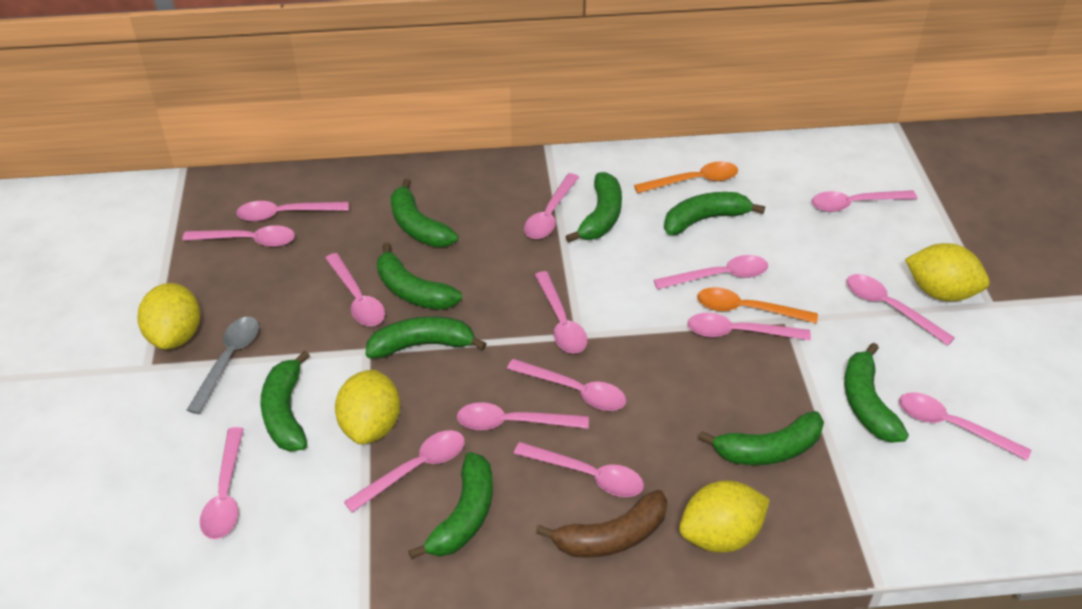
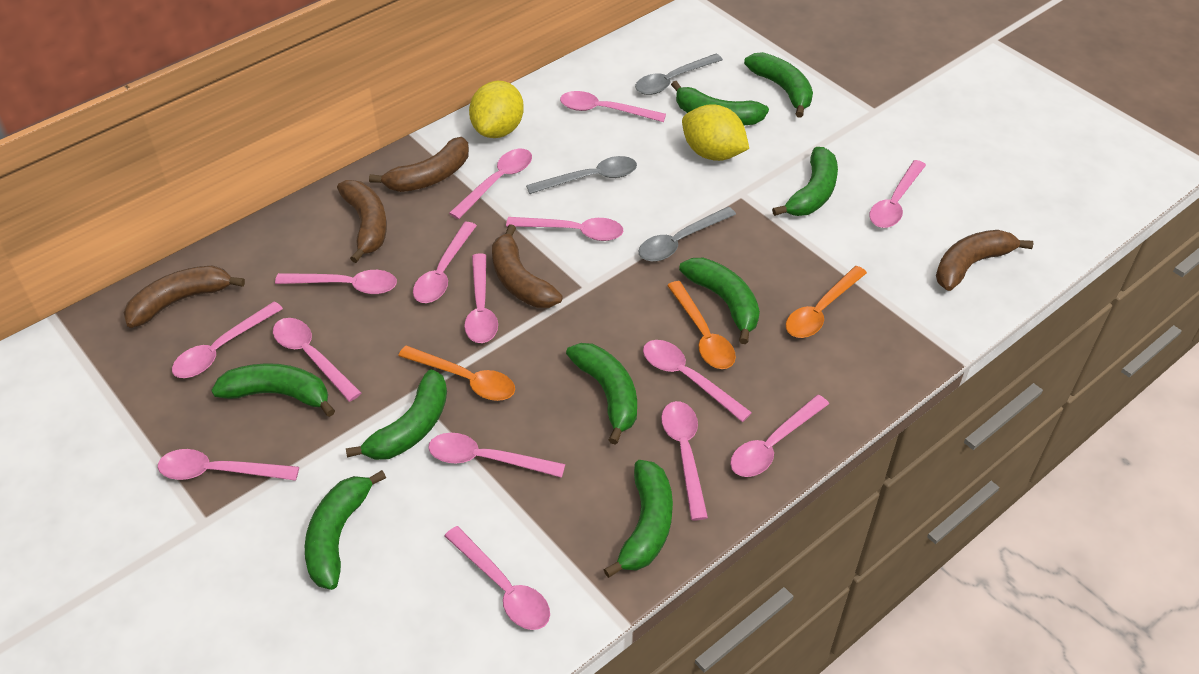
brown banana: [536,490,667,558] = 1 -> [124,266,245,328] [337,180,387,263] [369,137,469,192] [492,224,563,308] [936,230,1033,291] = 5
grey spoon: [187,317,259,414] = 1 -> [526,156,637,194] [635,54,723,95] [638,207,736,262] = 3
orange spoon: [634,161,738,193] [697,287,818,324] = 2 -> [398,346,515,401] [667,281,736,369] [786,266,867,338] = 3
yellow lemon: [137,283,201,349] [335,369,400,444] [679,480,770,553] [905,243,990,301] = 4 -> [469,81,524,138] [682,104,749,161] = 2

